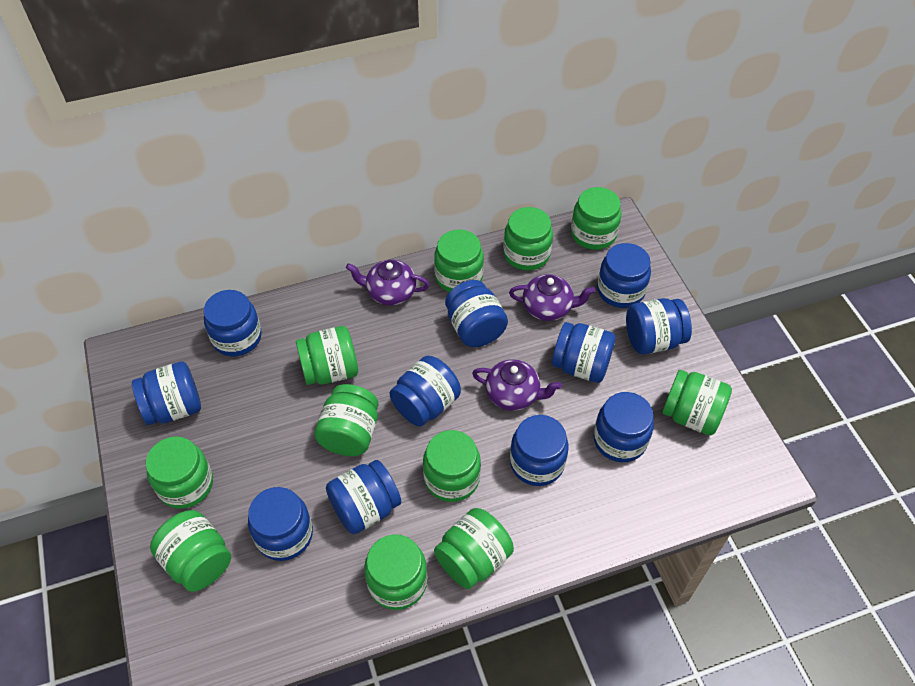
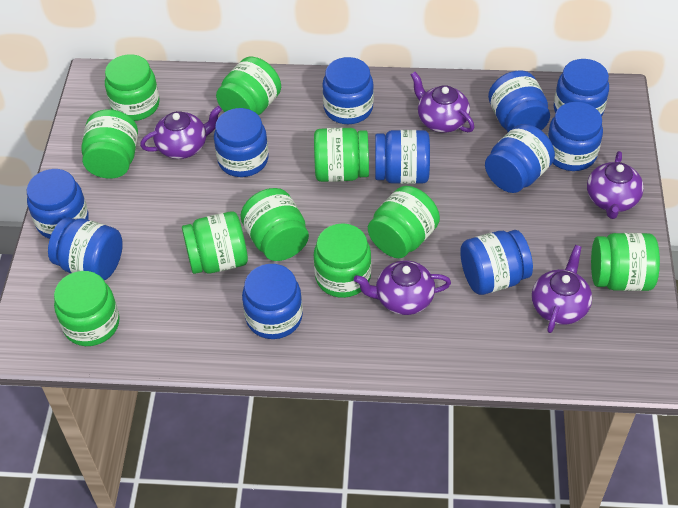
green jar: [146,437,213,509] [150,510,231,592] [296,326,358,385] [314,384,379,456] [364,534,428,610] [423,430,481,502] [434,229,484,292] [434,508,514,589] [503,207,553,271] [571,187,621,250] [662,370,732,435] = 11 -> [54,271,120,346] [81,109,138,179] [105,54,160,121] [182,211,248,274] [216,57,281,115] [240,188,309,261] [314,128,369,182] [314,223,371,298] [368,186,440,258] [591,233,660,291] = 10
purple teapot: [346,260,430,306] [472,359,562,411] [509,274,596,321] = 3 -> [140,106,222,159] [354,260,451,315] [411,72,474,133] [532,245,592,333] [587,151,644,219] = 5

